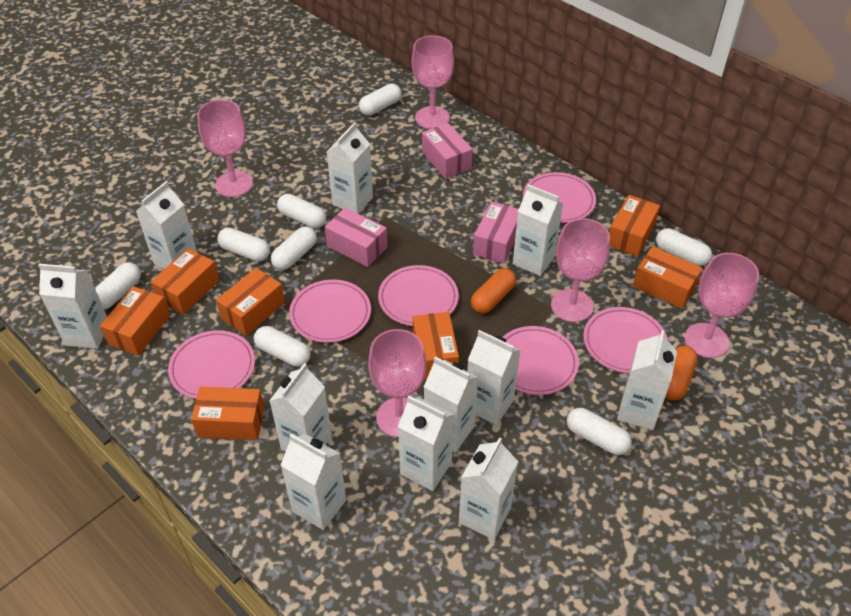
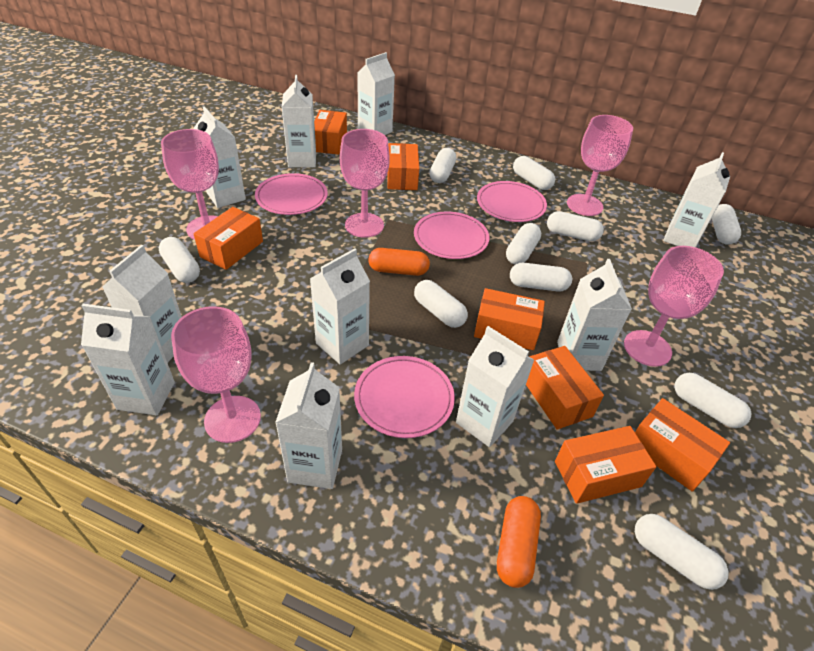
pink box: [325,208,388,267] [422,123,473,179] [473,202,519,263] = 3 -> none = 0
pink plate: [168,330,255,399] [289,280,371,343] [378,265,459,326] [503,326,579,395] [523,172,596,223] [583,307,668,373] = 6 -> [255,173,328,215] [354,356,455,438] [414,212,489,259] [477,181,547,222] = 4
white capsule: [95,262,141,310] [217,228,270,262] [254,326,310,367] [271,226,317,270] [277,194,326,229] [359,84,402,116] [567,408,632,455] [656,228,712,266] = 8 -> [159,237,200,283] [414,280,468,328] [429,148,456,183] [506,223,541,265] [510,263,572,291] [513,156,555,190] [547,211,604,241] [635,514,729,590] [674,373,751,428] [712,204,741,245] = 10
white carton: [38,264,107,349] [136,181,197,269] [269,363,332,452] [280,434,346,530] [327,122,373,214] [398,396,454,491] [424,357,478,453] [459,437,518,540] [467,330,521,425] [512,184,563,276] [617,330,677,430] = 11 -> [81,304,175,415] [103,245,182,363] [193,106,246,208] [275,362,342,489] [282,75,316,167] [310,248,370,365] [358,52,395,135] [456,326,534,447] [557,259,632,371] [663,152,730,247] = 10

